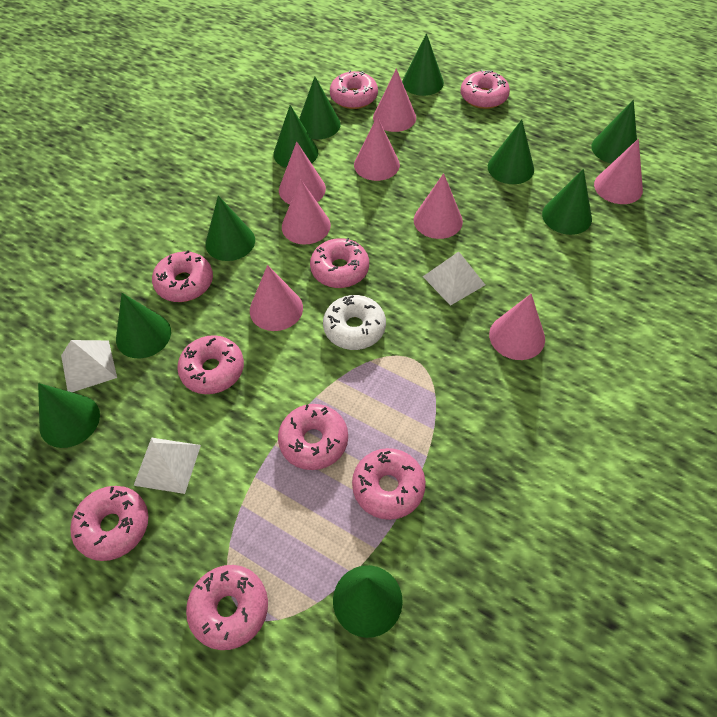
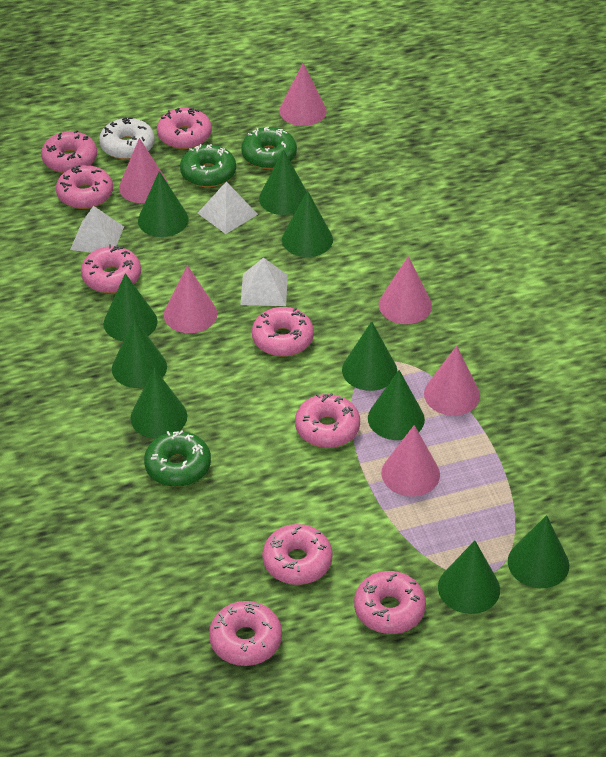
green donut: none = 0 -> [144,431,211,487] [180,144,236,187] [241,127,297,169] = 3
pink cone: [250,265,303,331] [279,142,326,204] [282,179,331,245] [354,116,400,181] [373,68,416,132] [414,173,463,239] [489,294,545,360] [594,139,643,204] = 8 -> [119,138,168,203] [164,265,217,333] [280,63,327,126] [379,256,432,324] [381,425,440,497] [424,346,480,416] = 6

